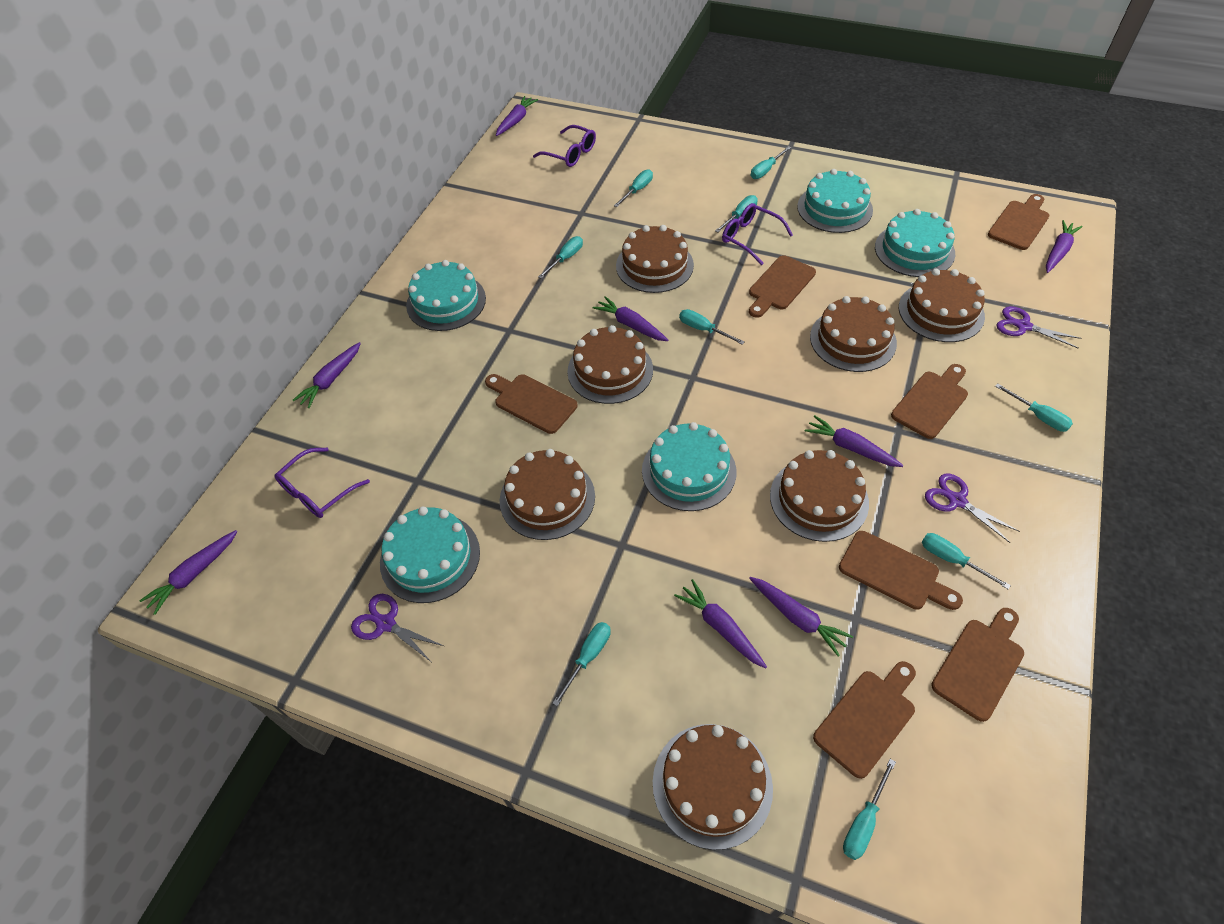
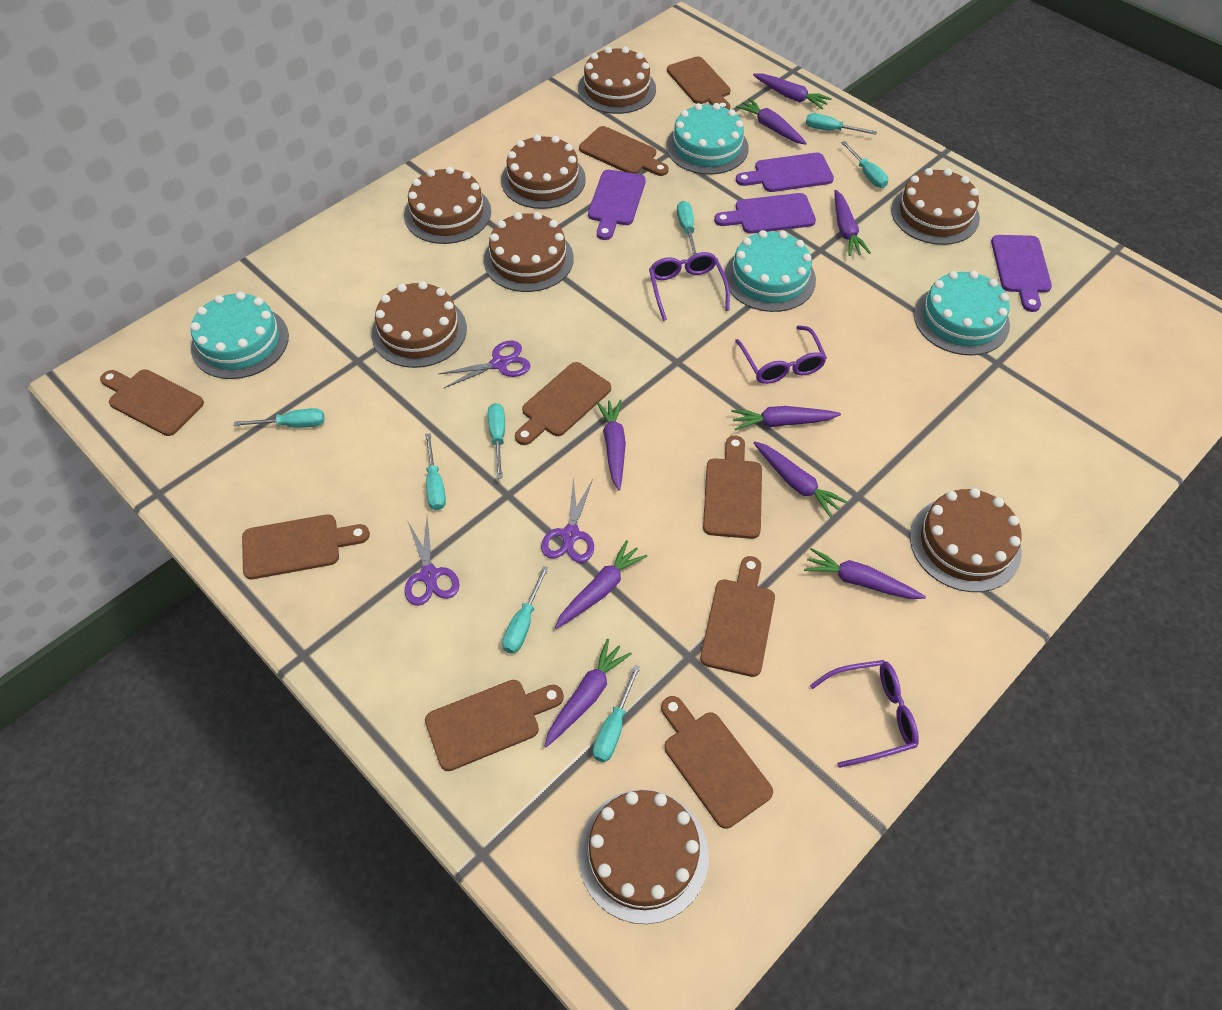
brown cake: [500,449,595,540] [567,325,653,404] [616,225,694,293] [653,724,773,850] [770,450,869,542] [810,296,897,372] [899,269,985,342] = 7 -> [371,281,467,368] [404,167,491,244] [484,212,574,292] [501,134,586,209] [578,47,656,114] [578,789,709,924] [891,168,980,245] [910,488,1022,592] = 8
brown cutting board: [485,374,578,434] [749,255,816,318] [813,661,916,779] [839,531,963,610] [891,364,968,439] [931,608,1024,722] [988,194,1049,250] = 7 -> [100,369,204,436] [242,514,370,579] [425,680,564,771] [515,362,611,445] [579,126,669,176] [661,696,773,829] [667,56,731,110] [700,556,775,677] [703,436,762,539] = 9
purple carrot: [139,530,237,615] [293,342,361,408] [496,96,538,136] [592,296,668,341] [674,579,767,668] [749,577,853,656] [805,415,904,467] [1046,220,1082,273] = 8 -> [545,639,632,747] [555,540,647,629] [596,399,626,490] [731,406,841,431] [736,98,807,145] [753,73,832,110] [754,441,848,518] [804,548,926,599] [834,190,871,256] = 9
purple cutting board: none = 0 -> [588,170,646,240] [714,193,816,234] [736,153,834,192] [991,235,1052,312] = 4
turquoise cake: [380,507,480,603] [406,260,486,331] [642,422,736,511] [797,169,873,233] [875,209,955,277] = 5 -> [190,292,289,379] [666,103,749,175] [725,230,816,312] [914,271,1010,355] = 4
turquoise screwdriver: [538,236,583,279] [552,622,611,706] [614,170,653,207] [679,309,745,345] [715,195,758,232] [751,146,792,179] [843,759,896,860] [922,533,1011,589] [995,383,1073,432] = 9 -> [234,408,325,428] [425,433,446,510] [488,403,505,479] [502,566,549,653] [593,665,641,762] [677,201,697,255] [806,113,877,135] [841,141,888,188] = 8

